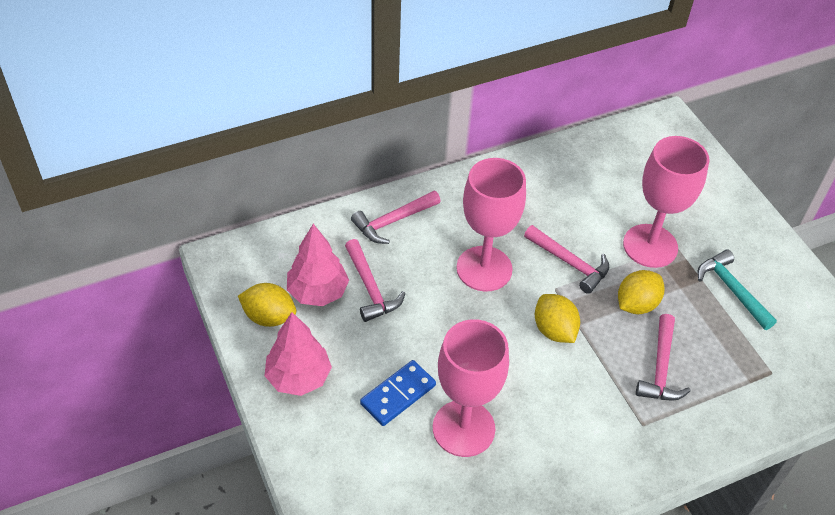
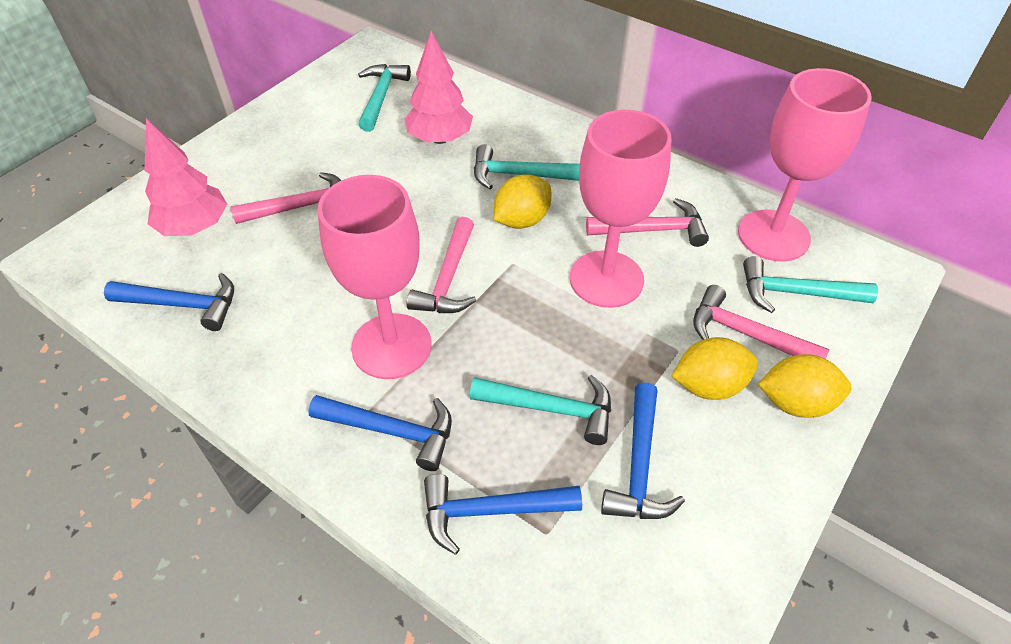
blue domino: [360,360,436,426] = 1 -> none = 0
blue hammer: none = 0 -> [104,273,234,331] [308,395,452,471] [424,474,582,555] [601,382,685,519] = 4
turquoise hammer: [698,249,777,330] = 1 -> [358,64,411,132] [470,375,611,445] [474,144,580,189] [743,256,878,313] = 4

